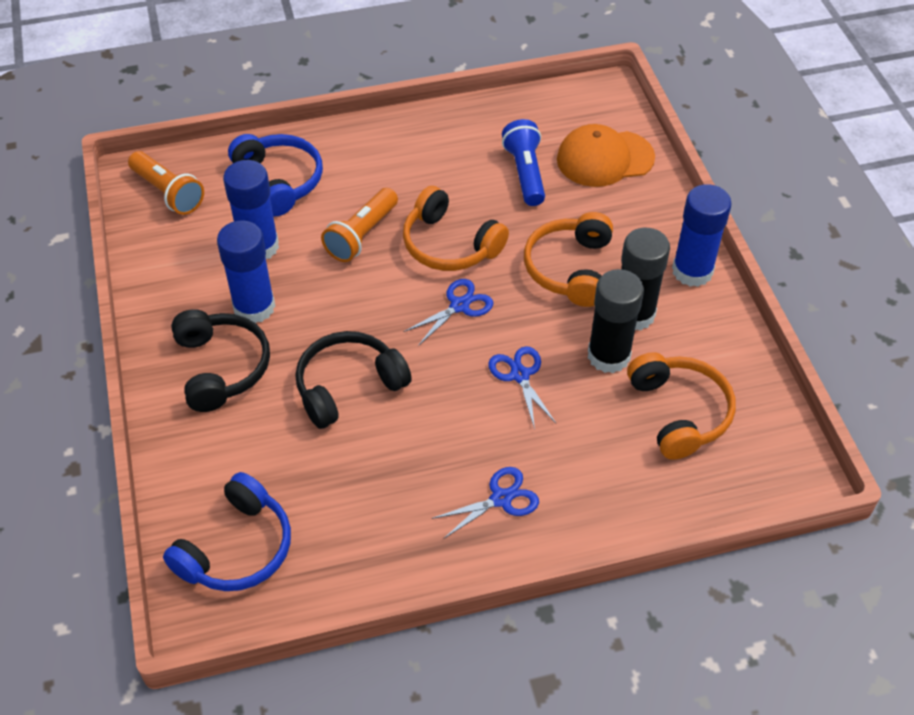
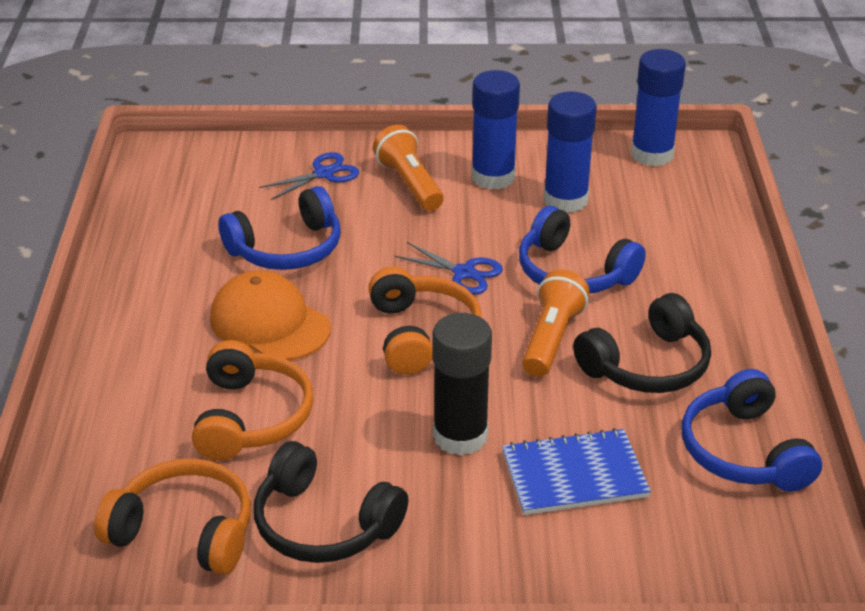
black glue stick: [588,269,644,373] [621,228,670,331] = 2 -> [433,313,492,456] = 1
blue flashlight: [502,119,545,206] = 1 -> none = 0
blue headphones: [163,472,291,591] [228,134,323,217] = 2 -> [218,186,341,270] [519,206,646,294] [682,369,822,492] = 3
blue notebook: none = 0 -> [502,428,651,515] = 1
blue scissors: [404,279,493,346] [432,467,539,539] [488,346,557,430] = 3 -> [259,152,359,200] [394,242,503,294] = 2

